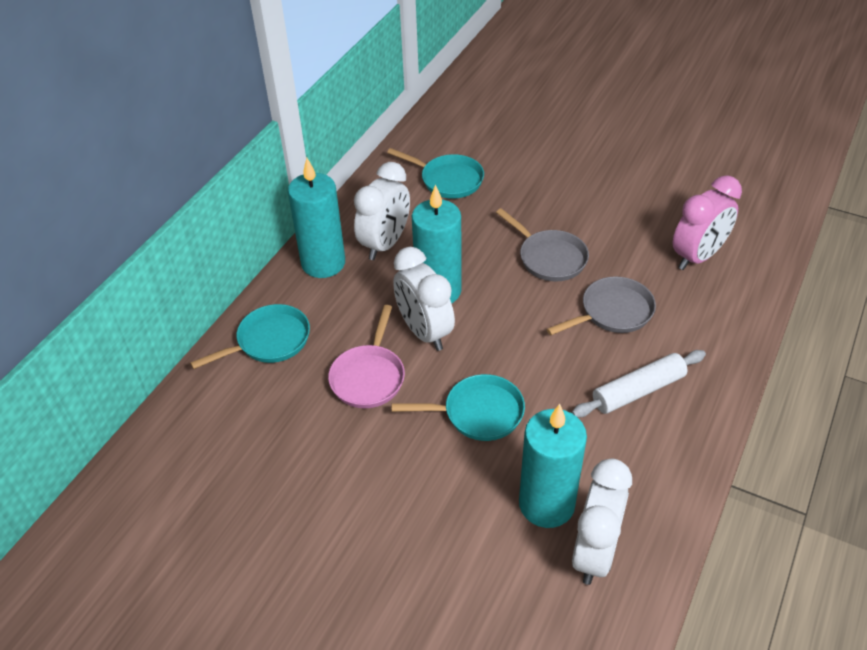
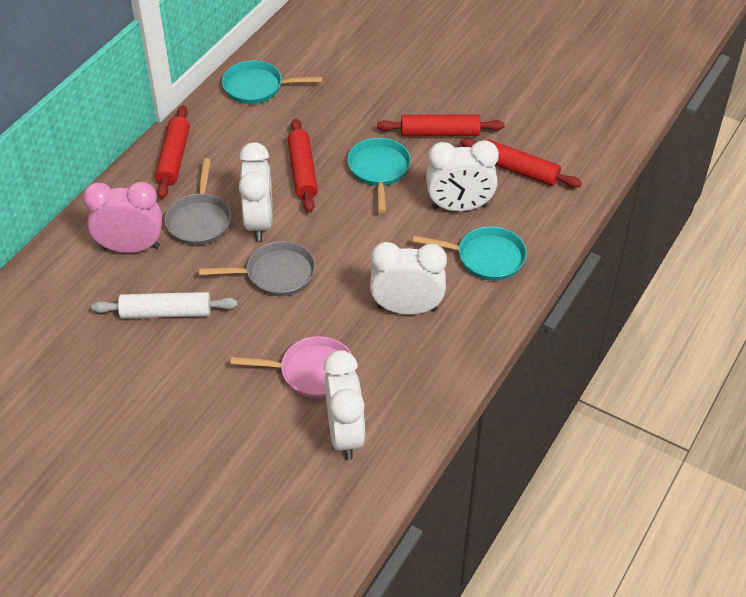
red rolling pin: none = 0 -> [155,106,190,199] [288,118,318,213] [377,115,505,136] [460,138,582,188] = 4
turquoise candle: [288,158,345,278] [412,184,462,304] [519,404,587,528] = 3 -> none = 0
white clock: [354,162,410,260] [393,247,455,351] [572,459,632,585] = 3 -> [239,142,273,241] [323,350,365,460] [370,242,447,314] [426,140,499,211] = 4

